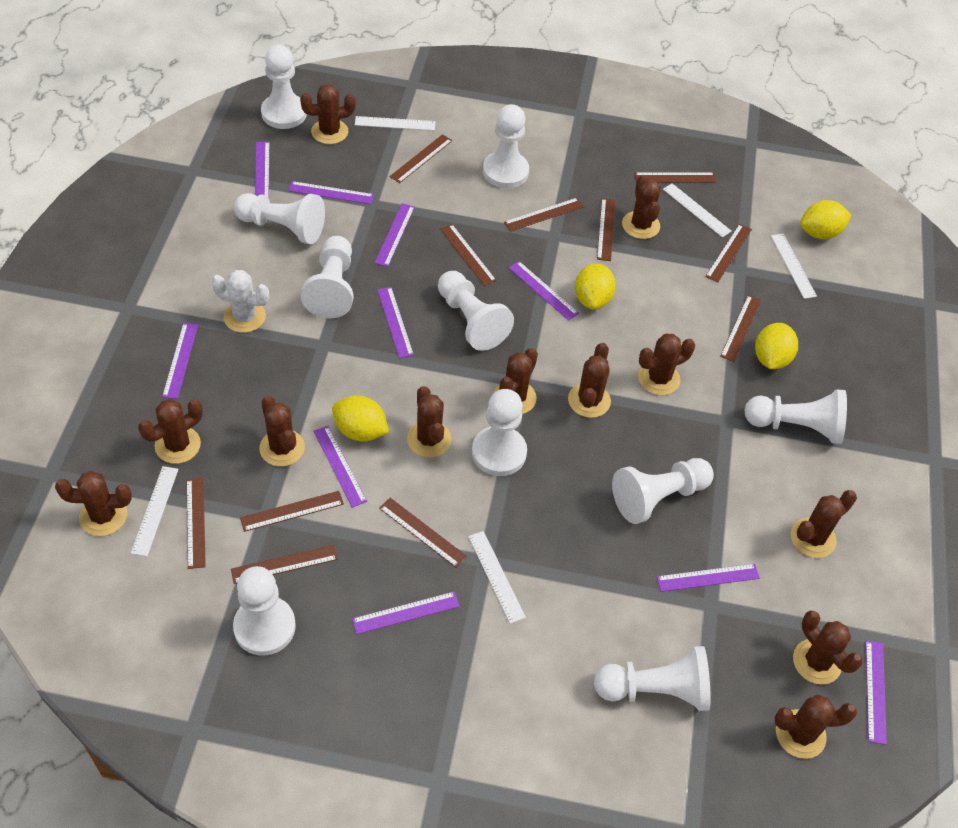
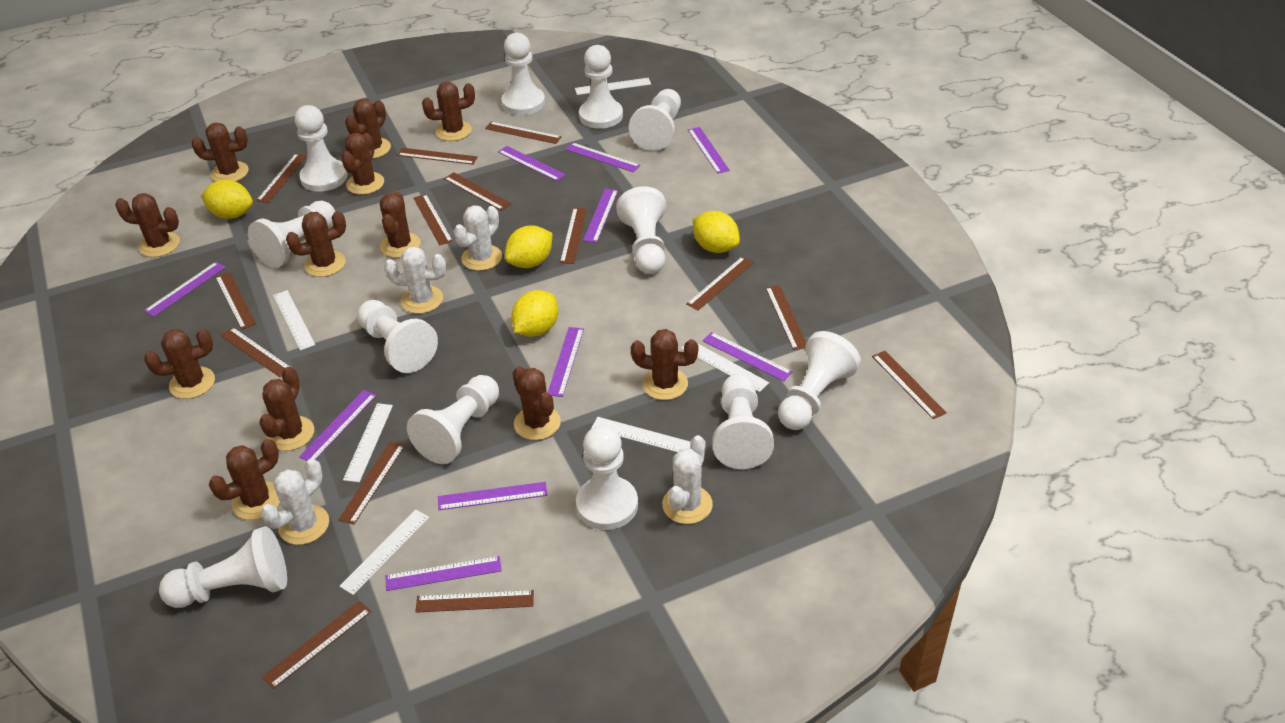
brown ruler: [187,478,206,569] [231,545,338,584] [240,491,344,532] [379,498,467,568] [390,134,452,183] [440,224,497,286] [504,198,584,232] [597,198,615,261] [634,172,716,182] [705,224,752,282] [720,295,762,362] = 11 -> [215,272,256,330] [220,327,292,377] [256,153,307,203] [262,601,371,689] [338,442,405,525] [397,148,477,165] [413,194,453,246] [415,590,534,613] [444,172,511,211] [485,122,562,144] [560,208,587,264] [686,257,754,311] [765,285,807,350] [872,351,947,419] = 14
white cactus: [211,270,269,333] = 1 -> [261,459,329,545] [384,246,446,314] [454,205,502,271] [662,435,713,524] = 4
white pawn: [233,566,296,656] [234,193,325,244] [261,45,307,129] [301,236,353,318] [438,271,514,351] [472,389,527,476] [483,104,529,188] [594,646,711,711] [612,458,714,524] [744,389,847,444] = 10 -> [159,526,287,608] [248,201,335,268] [295,105,347,192] [357,300,438,373] [407,375,499,464] [501,33,545,115] [576,425,638,530] [579,45,623,129] [616,186,666,274] [629,89,681,151] [713,374,774,469] [778,331,861,430] = 12
white ruler: [131,466,179,556] [355,116,435,131] [468,531,526,624] [663,183,731,237] [771,234,817,299] = 5 -> [273,290,315,350] [339,510,429,595] [343,403,393,482] [575,78,651,95] [591,417,690,452] [681,343,769,392] = 6

